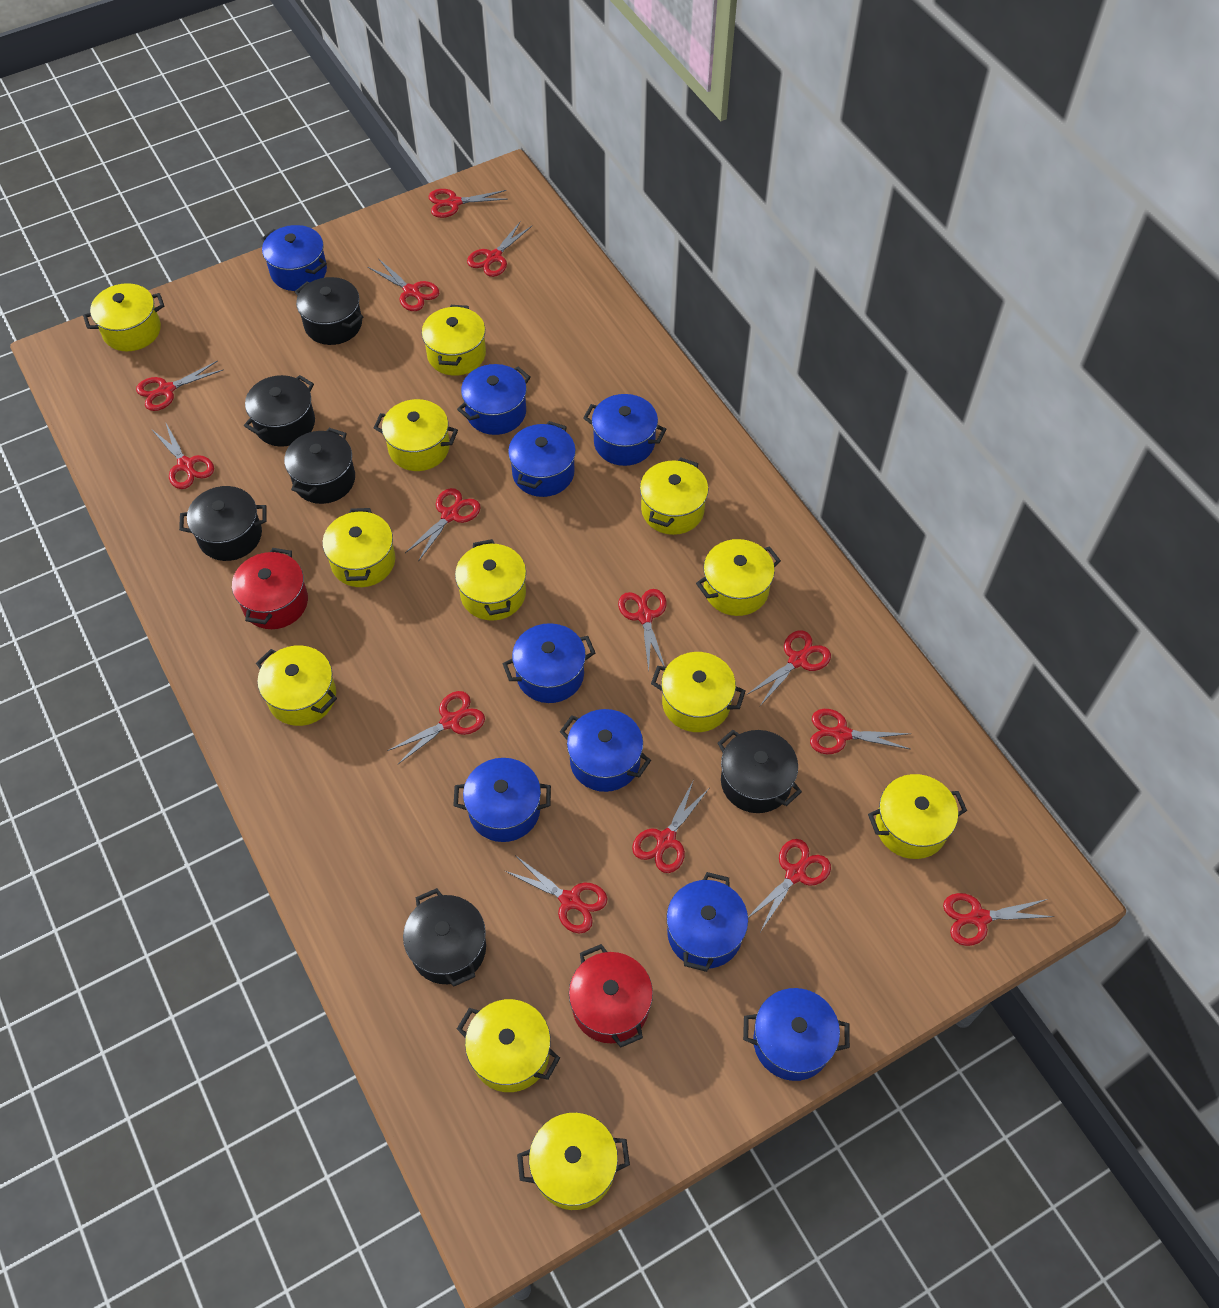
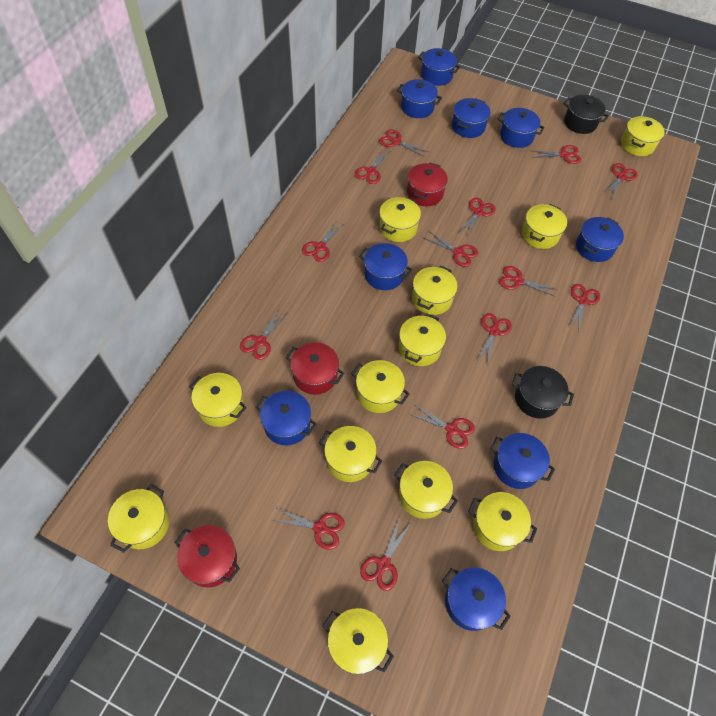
black pot: [179,486,267,561] [244,375,315,447] [284,428,355,504] [295,277,363,345] [403,888,486,987] [717,730,802,813] = 6 -> [512,366,574,419] [563,95,609,134] = 2
red pot: [232,548,308,629] [569,944,653,1048] = 2 -> [175,525,240,587] [286,342,344,395] [407,163,448,206] = 3

